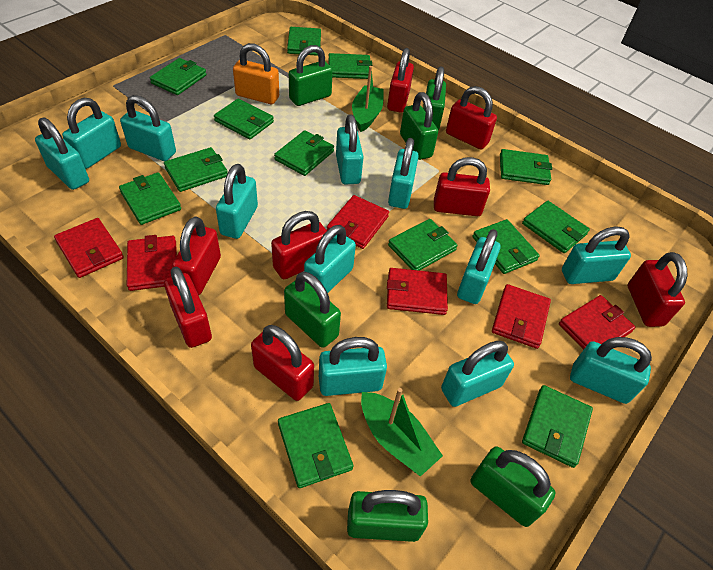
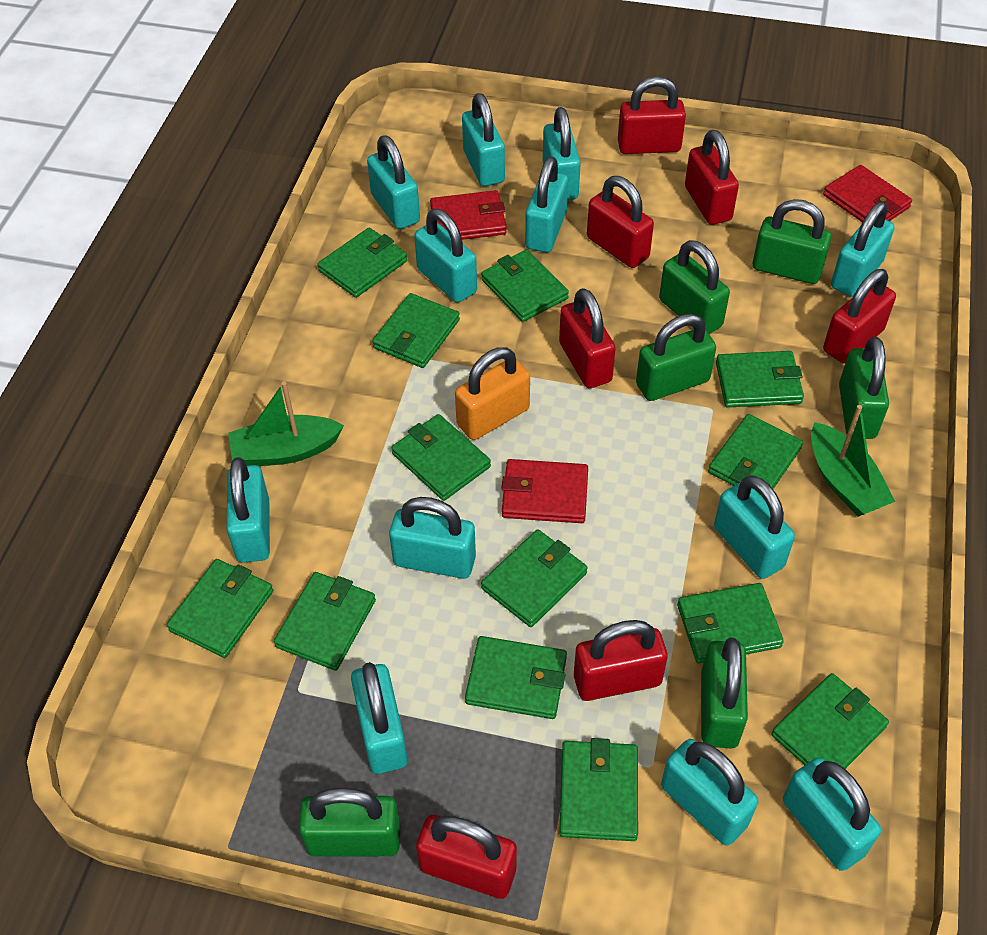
red padlock: [164,267,212,348] [172,216,221,295] [251,325,314,401] [271,211,327,279] [387,48,414,113] [434,157,490,216] [446,86,497,150] [628,252,688,327] = 8 -> [416,815,517,899] [559,288,616,388] [574,620,668,701] [587,176,654,268] [618,76,686,154] [685,130,739,225] [823,269,896,363] = 7
red wallet: [54,218,124,278] [127,235,177,291] [327,195,389,249] [387,268,448,315] [492,284,551,349] [559,295,636,349] = 6 -> [430,190,507,240] [501,459,588,523] [823,165,912,223] = 3

